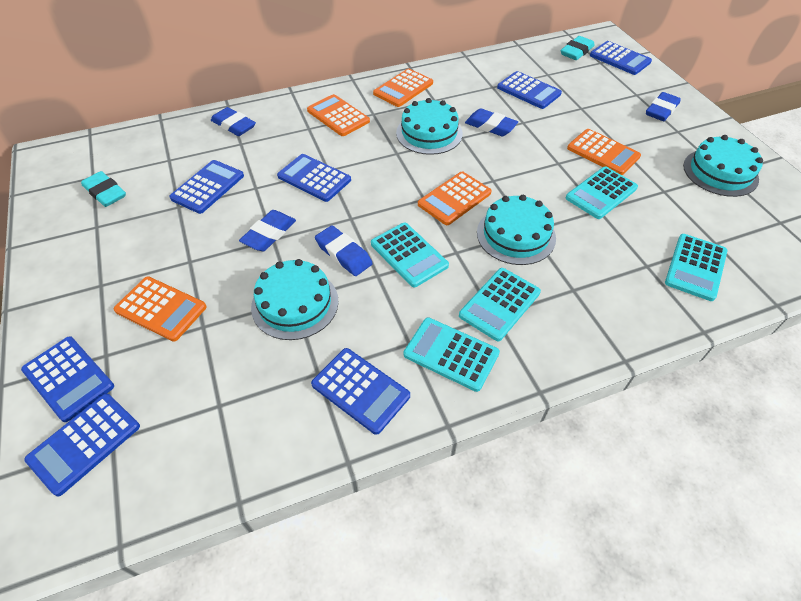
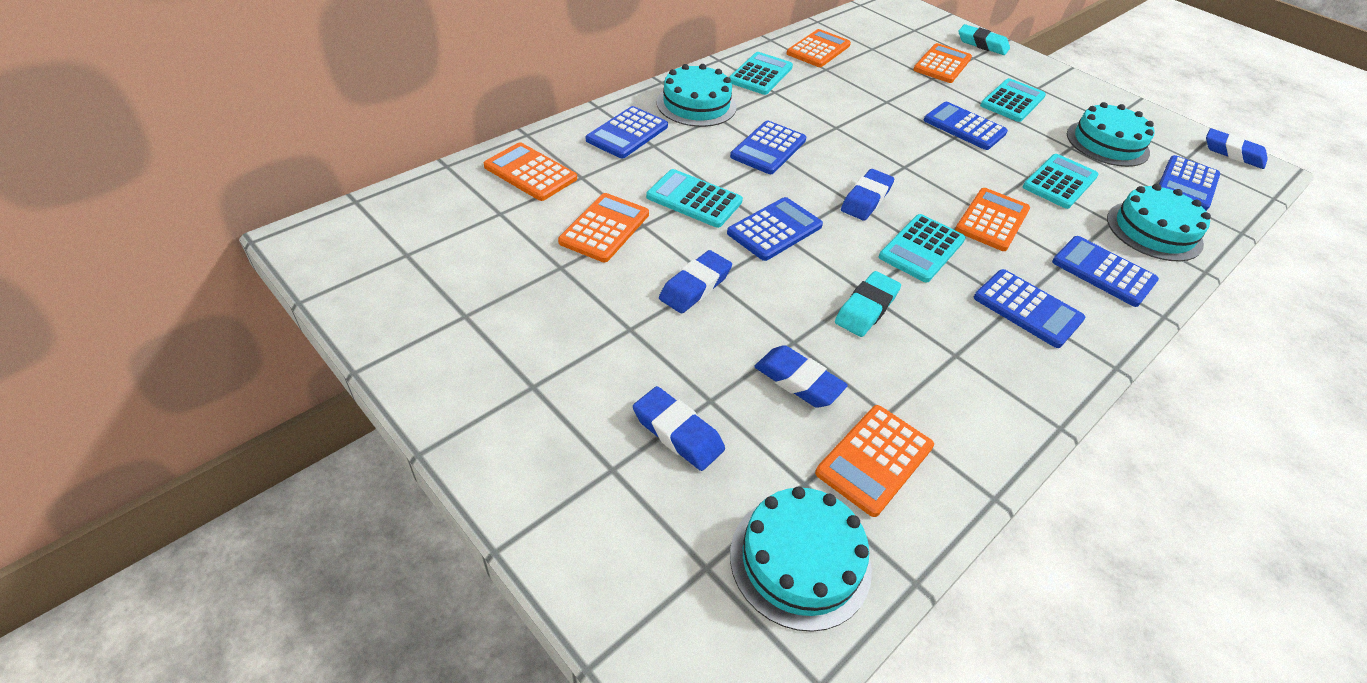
orange calculator: [114,276,207,342] [307,94,370,136] [373,68,433,107] [418,171,492,225] [567,129,641,175] = 5 -> [484,142,577,201] [558,193,649,262] [786,29,851,67] [815,405,934,517] [913,43,972,83] [955,188,1030,251] = 6

